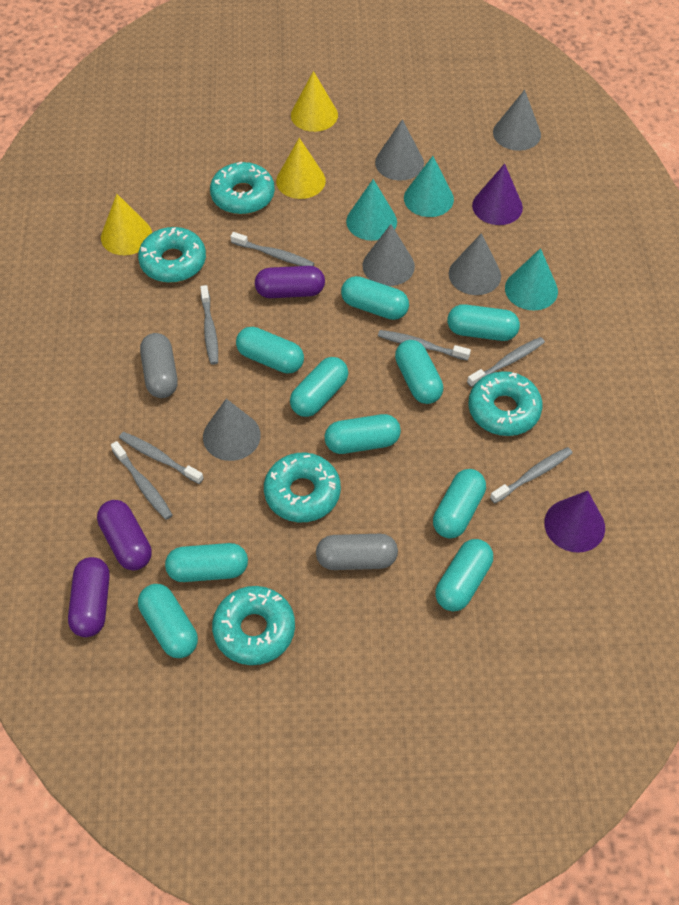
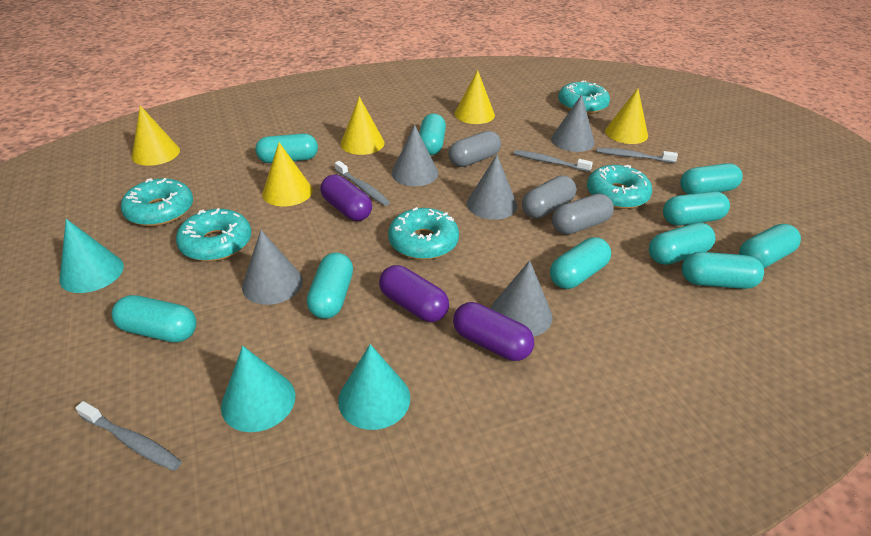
grey capsule: [140,333,178,398] [316,534,398,570] = 2 -> [448,131,501,167] [522,175,576,219] [552,194,614,235] = 3
grey toothbrush: [111,441,173,520] [119,432,204,484] [200,285,218,365] [230,232,314,266] [378,330,471,361] [467,337,545,387] [490,447,573,504] = 7 -> [75,401,182,471] [335,161,390,206] [514,150,593,172] [597,148,678,163] = 4
purple cone: [472,164,523,225] [544,491,605,553] = 2 -> none = 0
yellow cone: [101,194,152,255] [276,138,326,199] [291,71,338,132] = 3 -> [131,105,180,166] [262,142,313,206] [340,96,385,155] [455,70,495,124] [605,88,648,144] = 5

